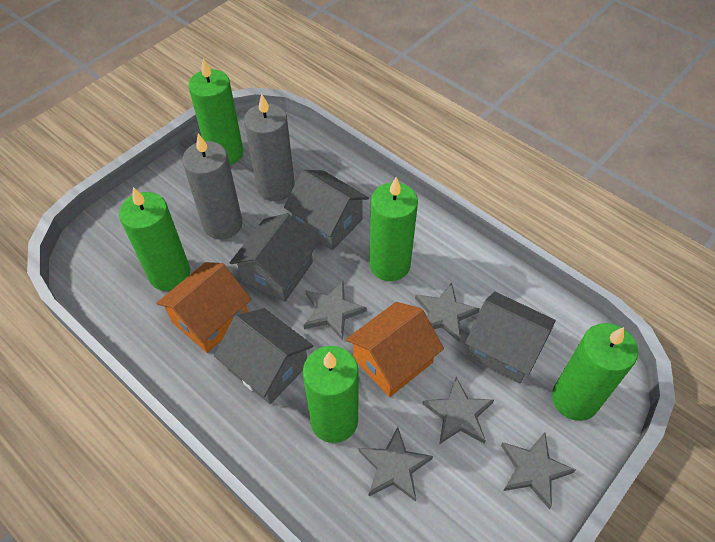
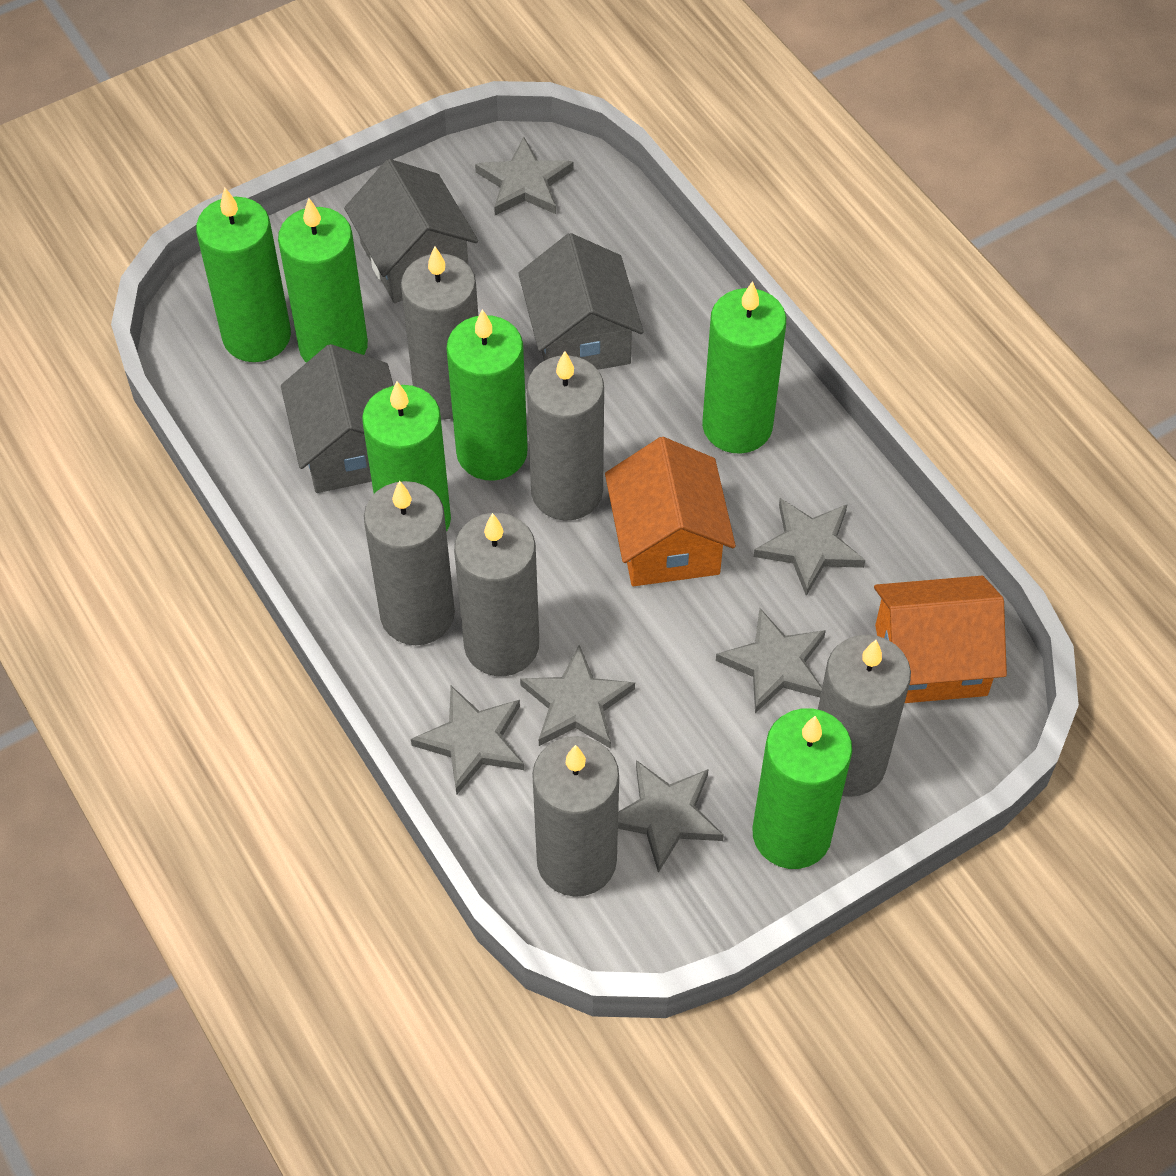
green candle: [119,187,190,291] [188,58,244,165] [303,346,358,443] [369,177,418,281] [552,323,638,421] = 5 -> [196,187,291,362] [278,198,368,363] [362,381,451,532] [446,309,528,481] [702,281,786,454] [752,708,852,869] = 6
grey candle: [182,133,243,240] [244,94,295,201] = 2 -> [364,481,455,645] [401,246,478,419] [454,513,539,676] [527,351,604,521] [532,736,619,897] [818,635,911,797] = 6
grey house: [214,308,314,404] [230,213,318,302] [284,170,369,250] [465,291,556,383] = 4 -> [281,344,394,493] [344,159,478,303] [518,233,644,370] = 3
grey star: [304,281,367,340] [359,427,433,502] [415,282,480,343] [422,377,494,444] [501,432,576,509] = 5 -> [411,686,524,795] [475,137,573,215] [520,645,635,749] [618,760,724,873] [716,608,826,713] [754,498,865,596] = 6

